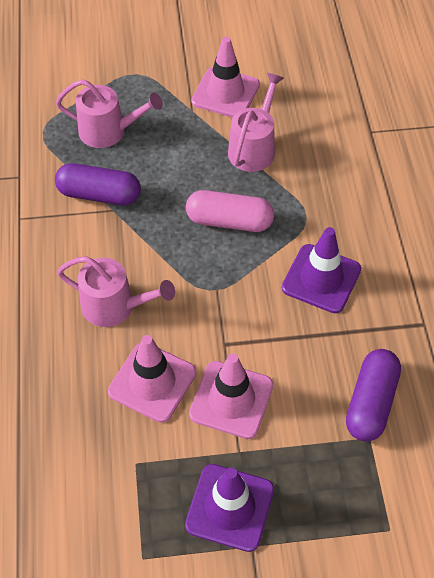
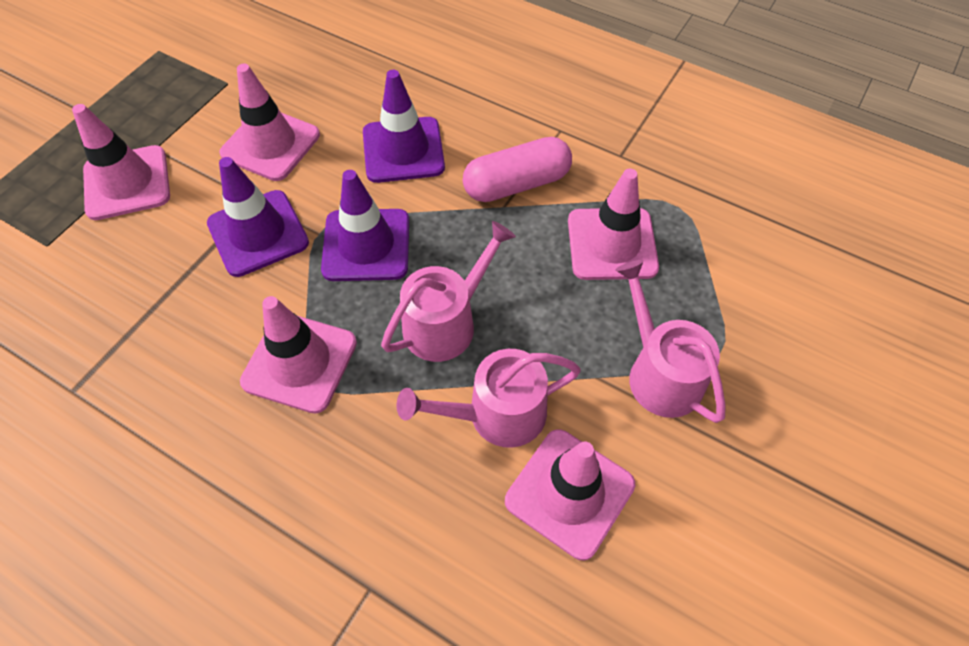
pink traffic cone: [108,335,196,422] [189,354,273,439] [191,37,260,118] = 3 -> [72,104,170,220] [219,64,320,181] [240,296,357,414] [505,429,635,560] [568,169,659,280] = 5
purple capsule: [55,163,141,205] [346,349,401,442] = 2 -> none = 0
purple traffic cone: [185,464,274,552] [282,227,361,313] = 2 -> [207,157,309,277] [321,170,409,281] [363,70,445,183] = 3

